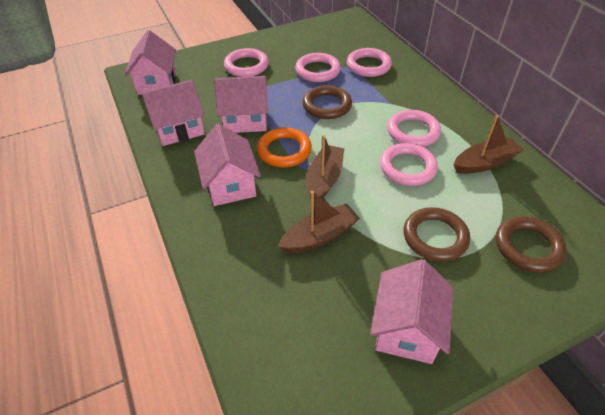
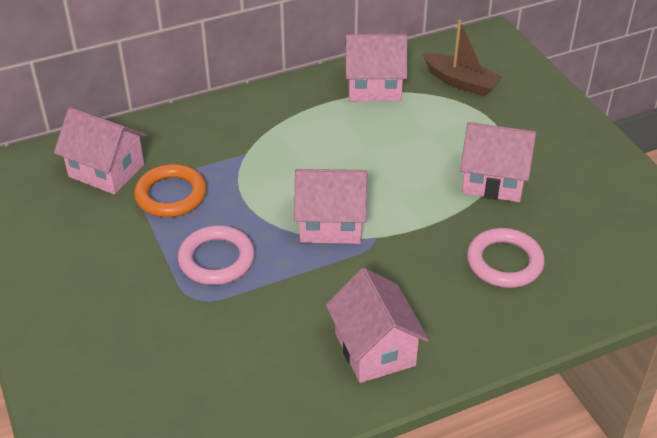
brown boat: [278,191,360,253] [306,135,344,199] [454,115,524,174] = 3 -> [423,20,503,96] = 1
brown ring: [302,85,352,119] [403,207,470,262] [496,216,567,273] = 3 -> none = 0
pink ring: [224,48,269,77] [295,53,341,82] [347,48,392,77] [380,143,438,186] [387,110,441,147] = 5 -> [178,226,255,285] [467,228,545,288] = 2

